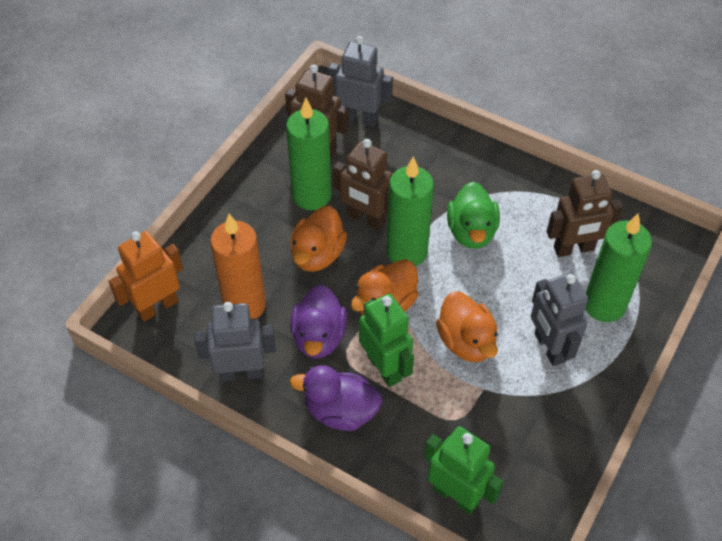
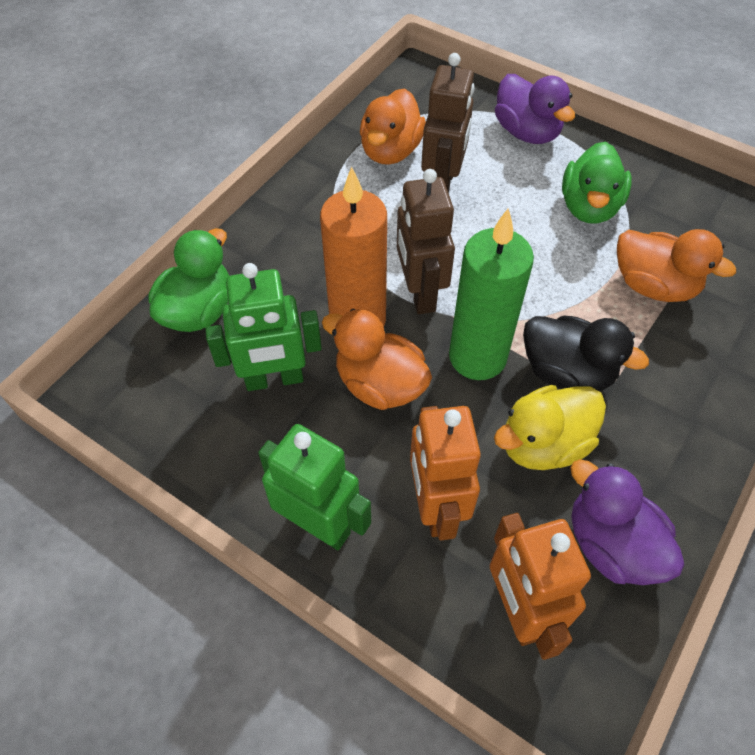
black duck: none = 0 -> [523,316,649,391] = 1
brown robot: [285,65,349,156] [333,139,393,230] [547,170,623,257] = 3 -> [397,169,455,314] [421,53,475,193] = 2
green candle: [286,98,332,210] [387,157,434,266] [586,214,652,322] = 3 -> [449,208,534,380] = 1
green duck: [447,182,500,249] = 1 -> [149,228,229,332] [562,142,632,224] = 2
grey robot: [194,302,276,382] [328,36,393,127] [531,273,588,366] = 3 -> none = 0
orange robot: [109,231,183,322] = 1 -> [410,406,481,540] [490,513,591,660] = 2
yellow duck: none = 0 -> [494,385,606,470] = 1

